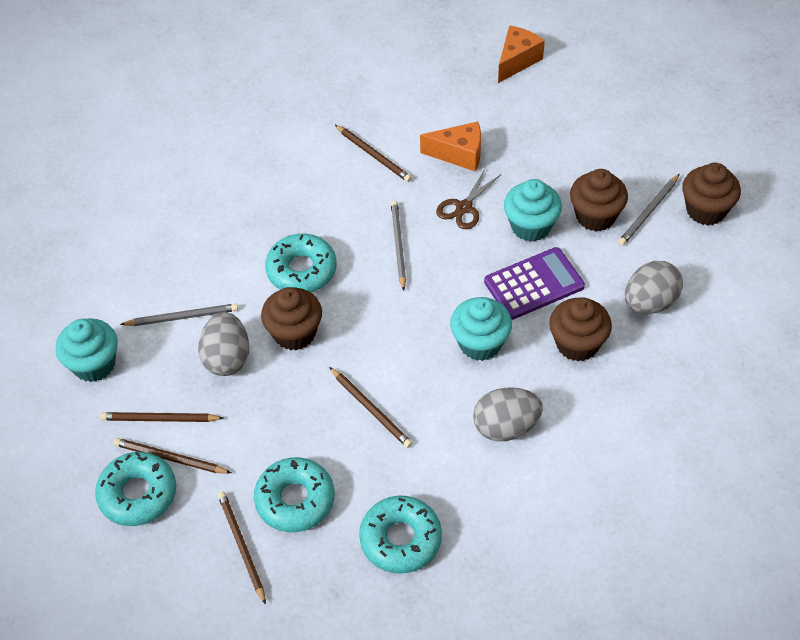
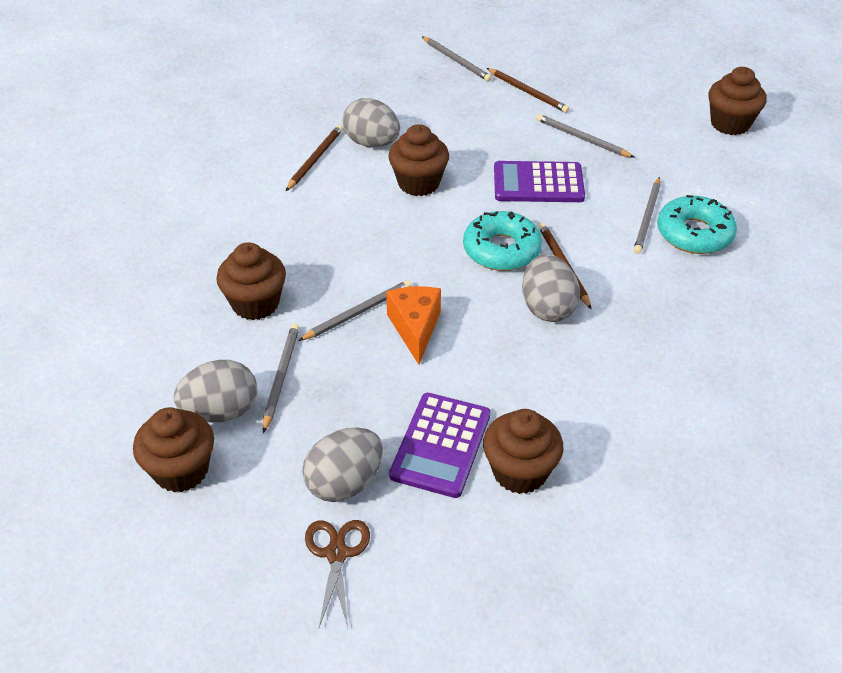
brown cupcake: [261,287,322,350] [549,297,612,361] [570,169,628,231] [682,163,741,225] = 4 -> [133,407,214,493] [216,242,286,320] [388,124,449,196] [483,409,564,494] [708,67,767,135] = 5
brown pencil: [100,412,223,422] [113,438,231,474] [218,491,266,605] [329,367,412,448] [335,125,412,182] = 5 -> [286,125,343,191] [487,68,570,113] [539,223,591,309] = 3
grey egg: [198,312,249,376] [473,387,543,442] [625,261,683,314] = 3 -> [174,360,257,422] [302,427,383,502] [343,98,400,148] [522,254,580,322] = 4
grey pencil: [120,303,238,326] [391,201,406,291] [618,174,680,246] = 3 -> [263,324,299,433] [298,280,412,341] [422,36,492,81] [536,114,635,158] [633,177,661,254] = 5
orange cheese: [420,121,481,171] [498,25,545,83] = 2 -> [386,286,441,365] = 1
purple calculator: [484,247,585,320] = 1 -> [389,393,491,498] [494,161,585,202] = 2
turquoise cupcake: [56,318,118,382] [450,297,512,361] [504,179,562,242] = 3 -> none = 0
turquoise donut: [95,452,176,526] [254,457,335,532] [265,233,337,292] [359,496,442,574] = 4 -> [463,211,542,271] [657,195,737,254] = 2

